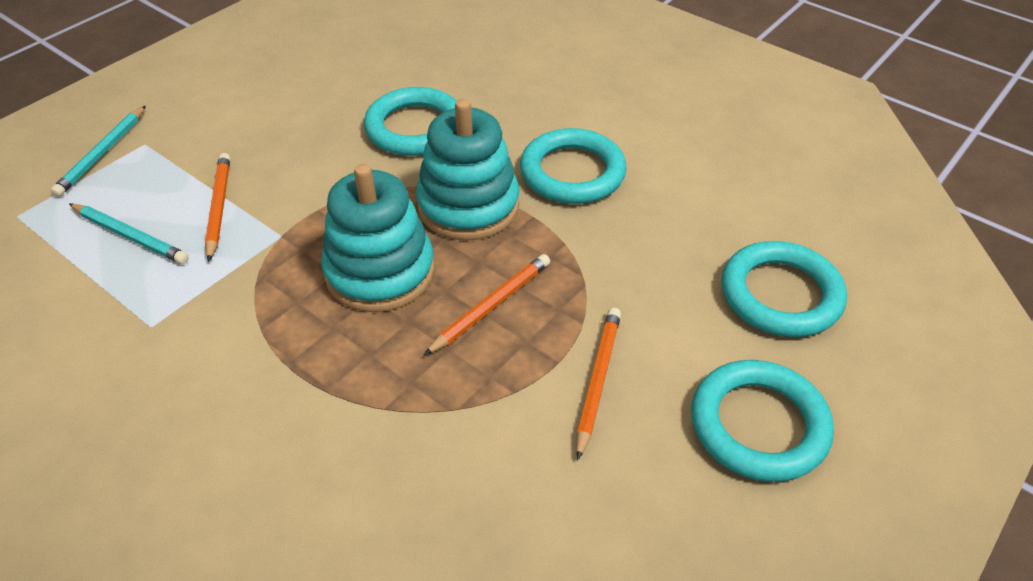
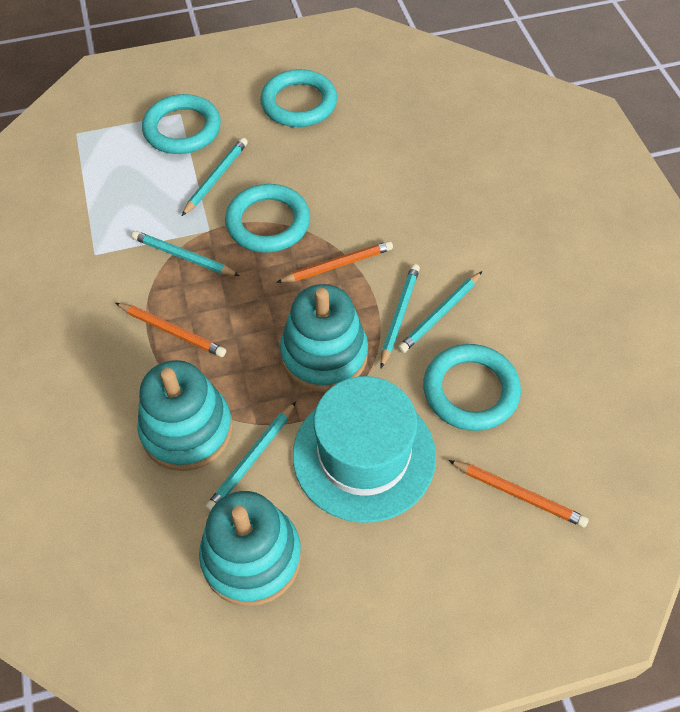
turquoise hat: none = 0 -> [293,376,436,523] = 1
turquoise pencil: [50,106,146,197] [69,204,189,264] = 2 -> [132,231,240,276] [182,138,248,216] [205,402,296,511] [380,264,420,368] [398,271,482,353] = 5
turquoise stacking toy: [321,164,435,312] [416,99,519,241] = 2 -> [137,360,233,471] [199,491,302,607] [280,284,368,392] = 3

